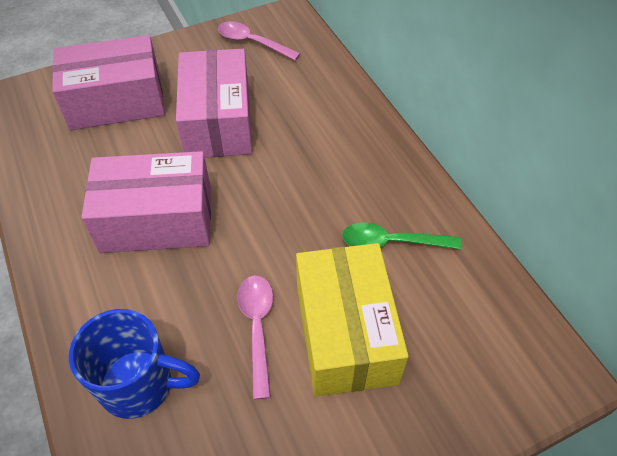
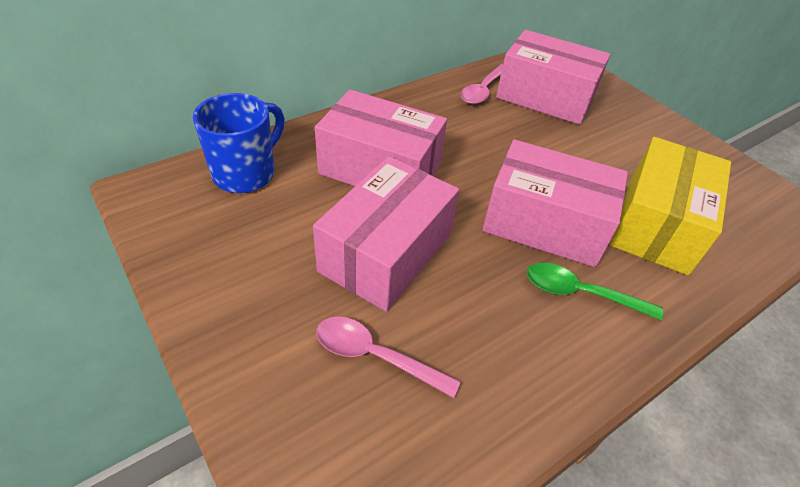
pink box: [52,35,165,130] [81,151,211,253] [176,49,252,158] = 3 -> [313,156,459,312] [315,90,447,186] [482,140,628,267] [496,30,610,125] = 4

